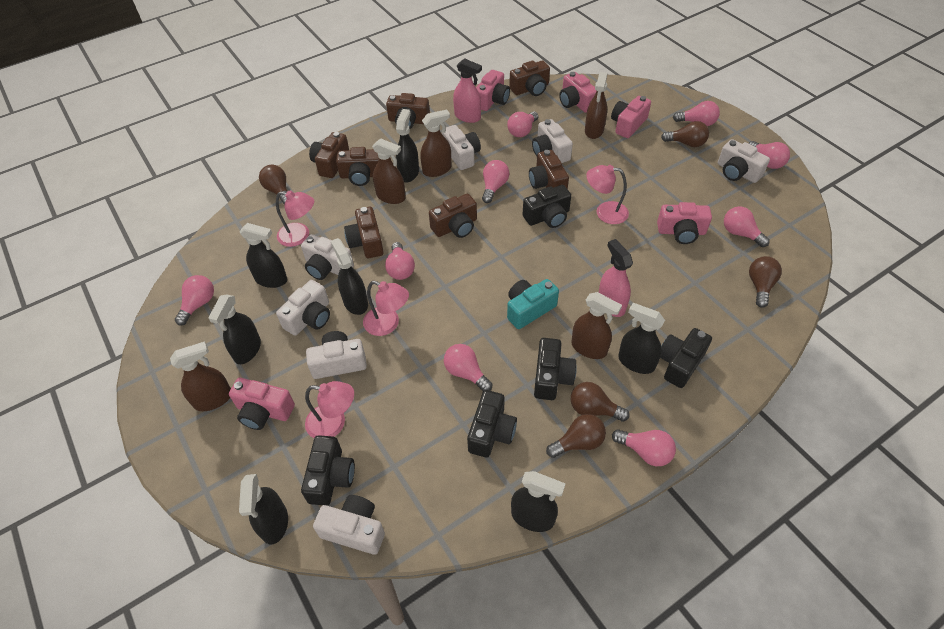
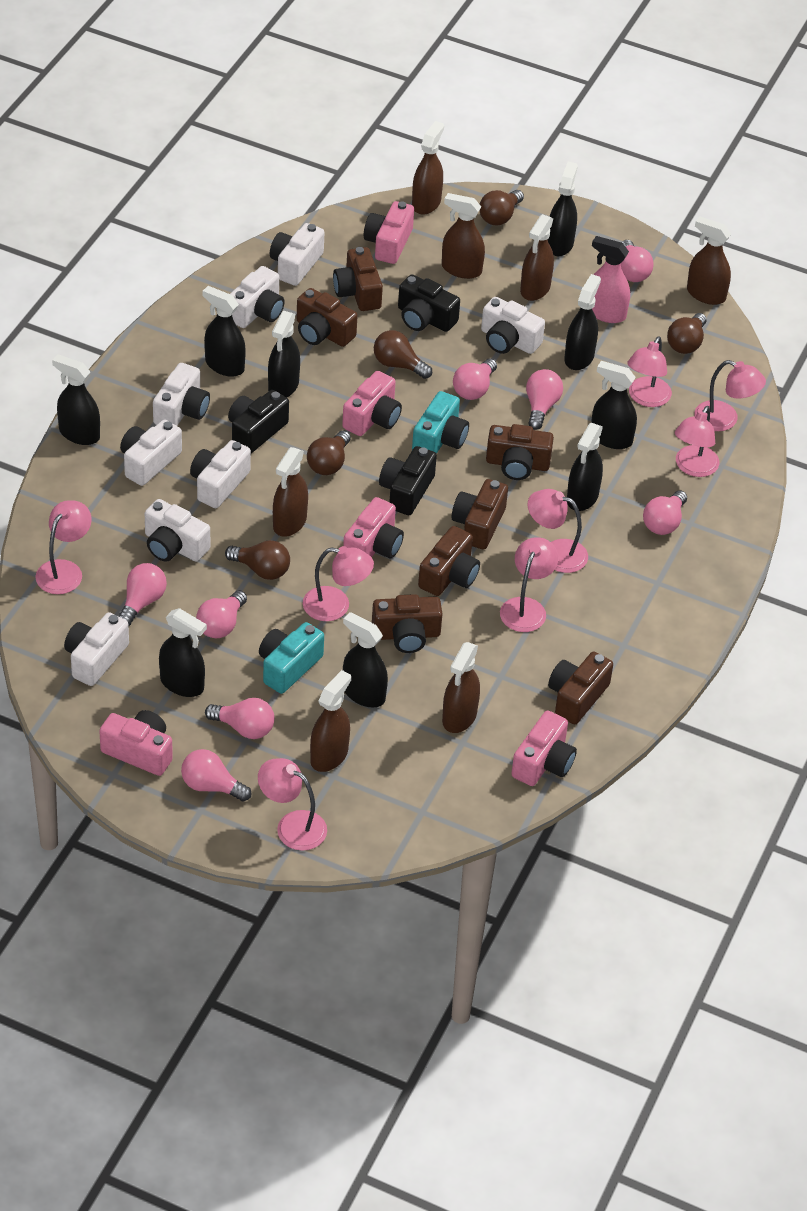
black camera: [301,435,355,505] [467,390,517,458] [523,185,571,228] [534,338,577,400] [660,328,712,388] = 5 -> [228,390,289,453] [379,446,437,515] [398,275,460,332] = 3
black spray bottle: [209,294,261,364] [239,474,288,545] [240,223,287,288] [331,238,368,315] [396,109,419,182] [511,471,566,532] [618,303,665,374] = 7 -> [52,355,100,445] [159,608,207,697] [202,286,246,377] [268,311,300,397] [343,612,388,707] [547,162,578,256] [564,274,601,370] [567,423,603,511] [591,361,637,449] = 9
brown spray bottle: [170,341,231,411] [372,138,406,204] [420,109,451,177] [572,292,622,359] [585,72,607,139] = 5 -> [273,447,308,537] [310,670,351,772] [412,121,444,215] [442,193,485,279] [442,642,480,733] [520,214,554,301] [687,217,731,305] = 7
pink lamp: [276,190,314,247] [305,381,354,438] [363,281,409,336] [586,165,629,224] = 4 -> [35,500,92,594] [258,758,327,851] [303,546,374,621] [500,537,558,632] [528,489,588,573] [627,336,672,407] [675,406,719,477] [694,360,766,431] = 8
pink light bulb: [175,275,214,326] [385,242,415,280] [444,344,492,391] [482,160,509,203] [507,111,538,137] [612,429,676,466] [673,101,720,126] [724,206,770,247] [749,141,790,169] = 9 -> [119,563,167,626] [181,749,252,801] [196,590,247,638] [205,698,274,739] [453,358,497,400] [526,369,563,430] [621,240,654,282] [643,490,687,535] = 8
pink spray bottle: [453,58,482,123] [599,239,633,317] = 2 -> [592,236,630,323] = 1
turquoise camera: [507,279,559,329] = 1 -> [259,622,324,694] [412,391,469,454] = 2
white camera: [276,280,330,336] [301,234,354,280] [306,331,367,379] [313,495,385,555] [442,125,481,170] [532,119,573,163] [718,139,770,183] = 7 -> [64,612,129,686] [120,420,182,486] [145,499,210,562] [153,363,210,426] [190,440,251,508] [230,266,285,328] [270,223,325,286] [481,297,545,354] = 8

